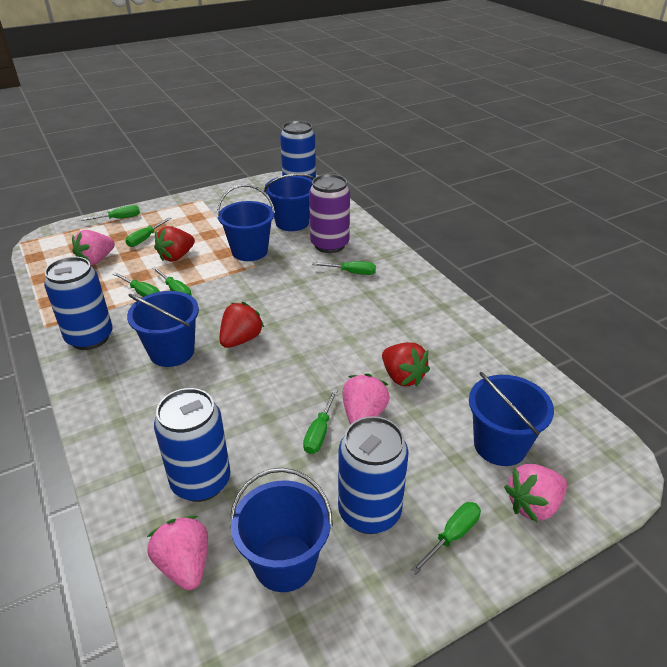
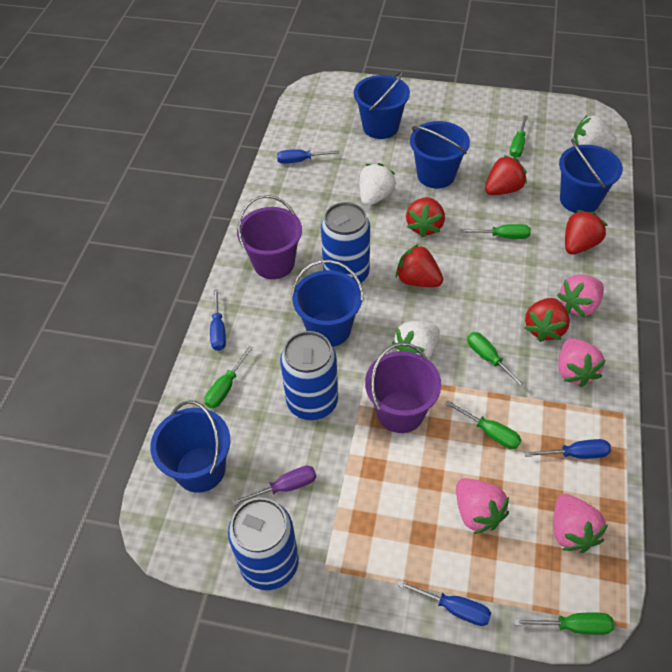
blue can: [44,257,113,350] [154,388,230,502] [280,121,316,180] [338,416,408,534] = 4 -> [228,498,299,590] [280,331,338,420] [321,202,370,283] = 3
blue screwdriver: none = 0 -> [210,289,226,351] [277,149,340,164] [397,580,491,626] [524,439,611,459] = 4
green screwdriver: [81,205,140,221] [113,272,160,297] [125,217,172,247] [153,267,192,296] [303,389,338,454] [312,261,376,275] [411,502,481,574] = 7 -> [205,346,253,408] [445,400,521,449] [460,224,531,239] [467,332,526,389] [510,115,528,158] [514,612,614,635] = 6
purple bucket: none = 0 -> [237,195,302,279] [365,343,441,433] = 2
purple can: [309,174,350,253] = 1 -> none = 0
purple screwdriver: none = 0 -> [232,466,316,506] = 1
red strawberry: [154,226,195,262] [220,302,264,348] [382,342,430,387] = 3 -> [396,244,443,287] [406,197,445,238] [485,155,527,195] [525,298,570,342] [565,210,607,254] = 5
white strawberry: none = 0 -> [360,163,396,206] [392,321,440,359] [573,115,617,149] = 3

